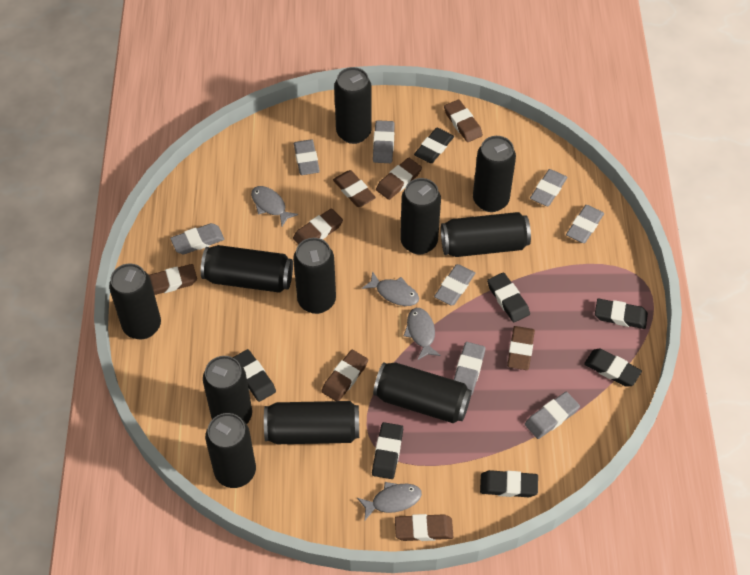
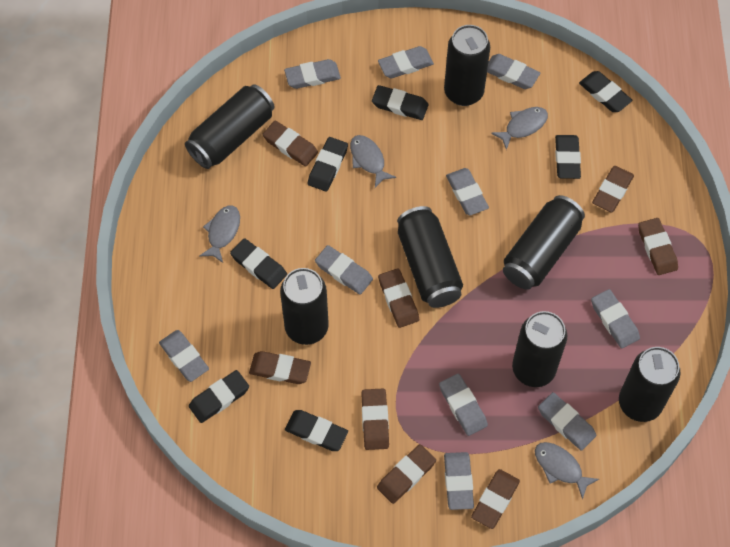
black can: [109,264,161,339] [201,245,293,293] [203,356,252,424] [205,413,256,488] [264,401,359,444] [293,238,336,314] [334,67,372,144] [373,362,472,423] [400,178,441,254] [441,212,531,257] [473,136,516,212] = 11 -> [185,84,274,169] [280,268,329,345] [397,206,463,308] [444,25,490,106] [503,195,585,290] [512,311,567,387] [619,347,681,422] = 7
grey eraser: [170,223,224,254] [294,139,320,175] [373,120,395,163] [434,264,475,306] [454,342,485,395] [525,392,580,439] [530,169,567,206] [566,205,604,243] = 8 -> [159,330,209,382] [284,59,341,89] [315,245,373,295] [378,46,434,78] [439,373,488,436] [444,452,474,510] [446,168,489,216] [487,54,540,89] [538,392,596,451] [591,289,640,348] = 10

